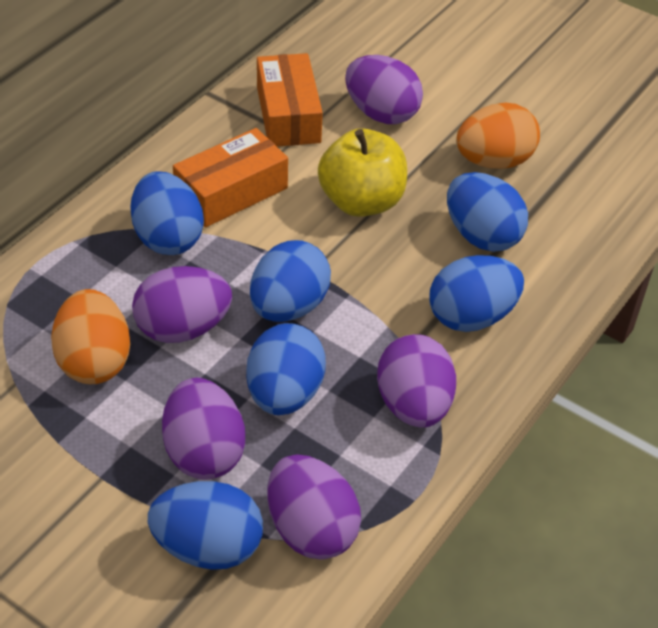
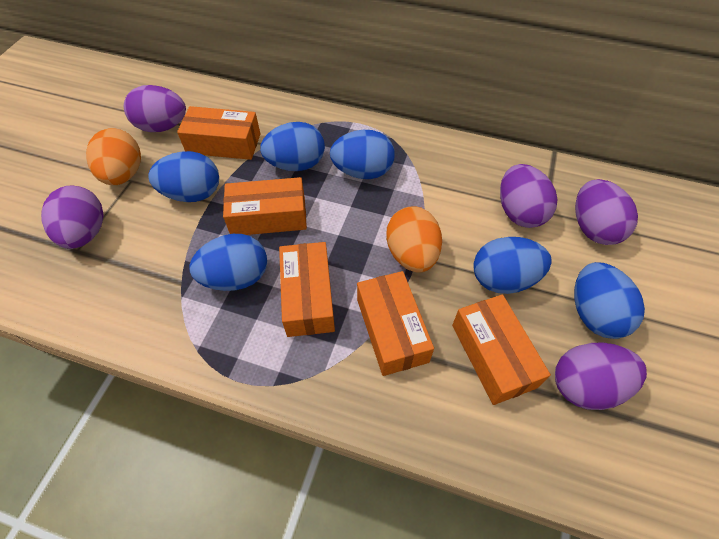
orange box: [173,128,288,228] [257,53,323,147] = 2 -> [177,106,260,160] [223,177,307,235] [279,242,335,337] [357,271,434,376] [452,295,551,405] = 5
yellow apple: [318,128,407,217] = 1 -> none = 0

